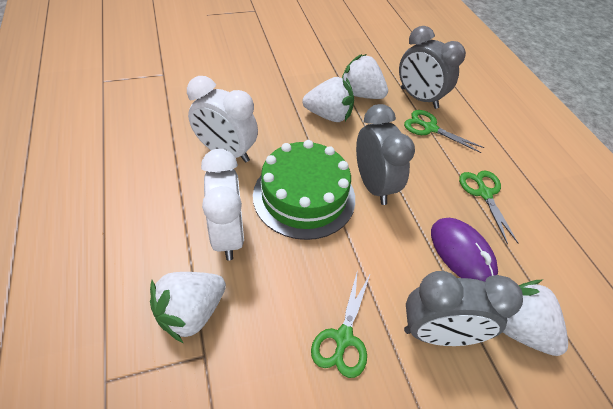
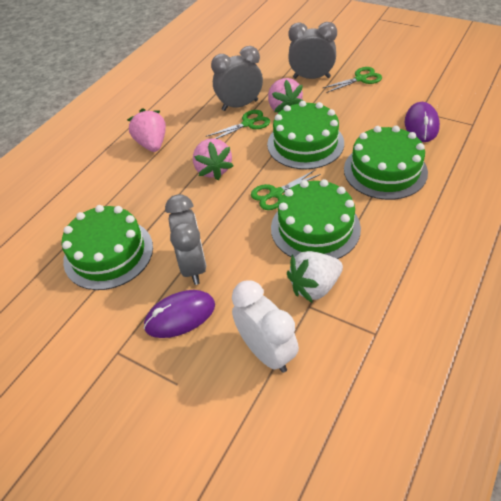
green cake: [253,140,355,240] = 1 -> [62,205,153,290] [267,101,344,169] [271,179,361,259] [344,126,428,200] = 4
pink strawberry: none = 0 -> [127,108,166,152] [193,138,233,180] [268,78,304,113] = 3
purple mouse: [431,218,498,281] = 1 -> [144,290,215,338] [405,102,440,142] = 2
white clock: [187,76,258,163] [201,149,244,260] = 2 -> [232,280,299,373] = 1
white strawberry: [150,272,226,343] [302,77,354,122] [342,54,388,99] [503,280,568,356] = 4 -> [287,251,343,303] = 1

